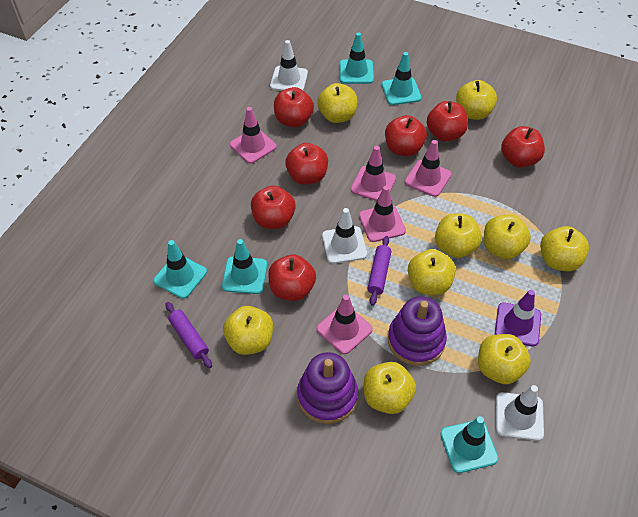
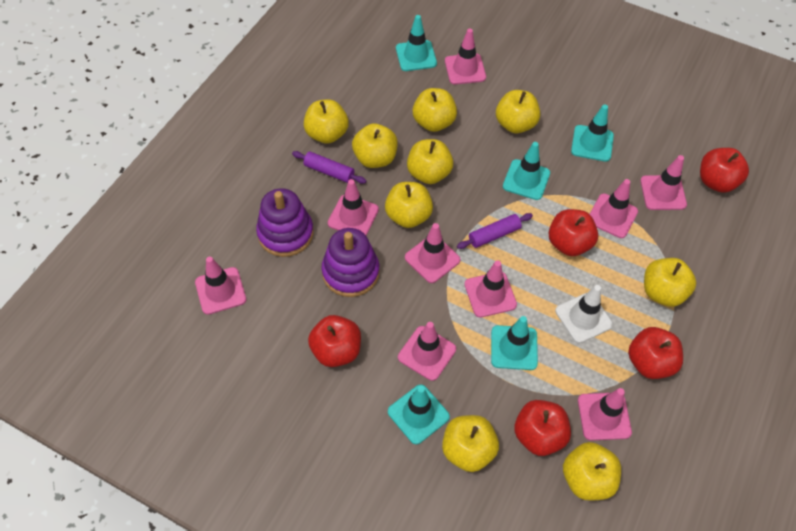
pink traffic cone: [230,107,277,164] [316,295,373,354] [351,146,396,201] [359,186,406,242] [405,140,451,197] = 5 -> [195,256,246,315] [328,179,379,235] [398,322,456,381] [405,223,461,283] [445,28,486,85] [465,261,517,317] [578,388,632,440] [590,179,638,238] [640,155,687,210] = 9
purple traffic cone: [495,290,541,347] = 1 -> none = 0
red apple: [251,185,296,229] [268,254,316,301] [274,87,314,127] [285,143,328,185] [385,115,427,156] [427,101,468,141] [501,126,545,168] = 7 -> [308,315,361,367] [514,400,571,456] [548,209,598,256] [628,327,683,379] [700,148,749,193] = 5
white traffic cone: [270,40,308,91] [322,208,367,264] [496,385,544,441] = 3 -> [555,285,613,343] = 1

